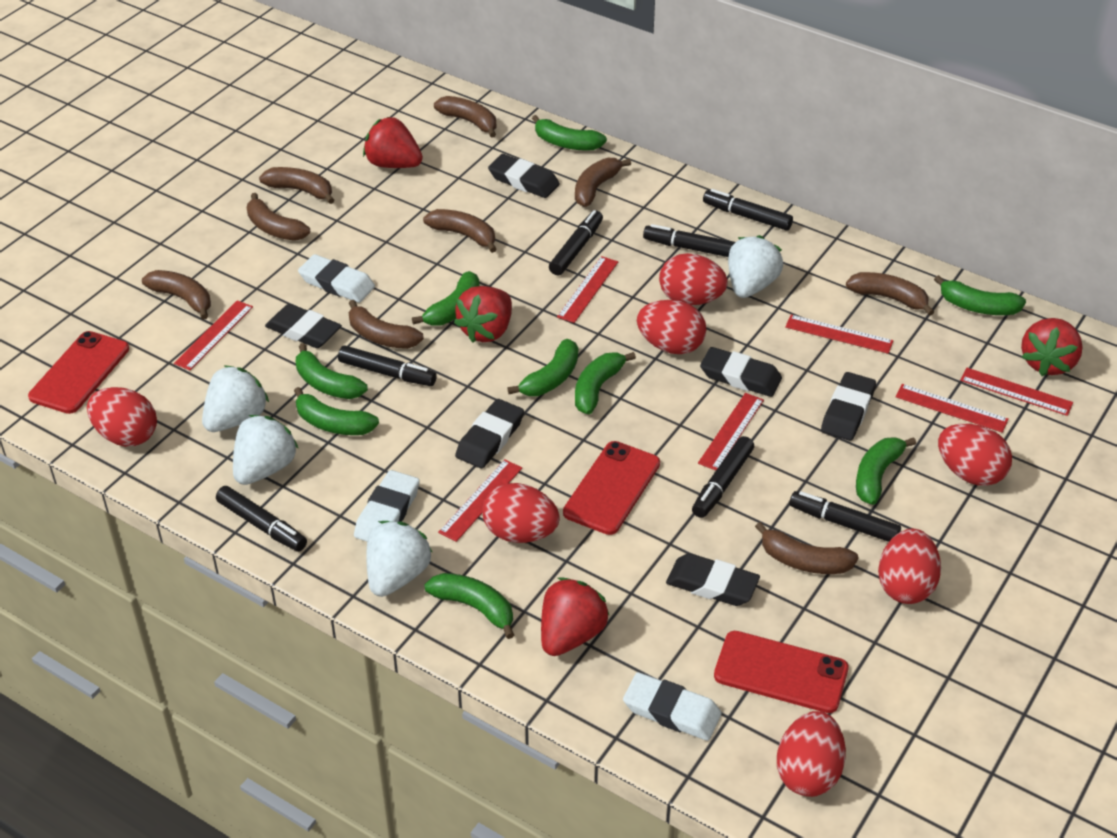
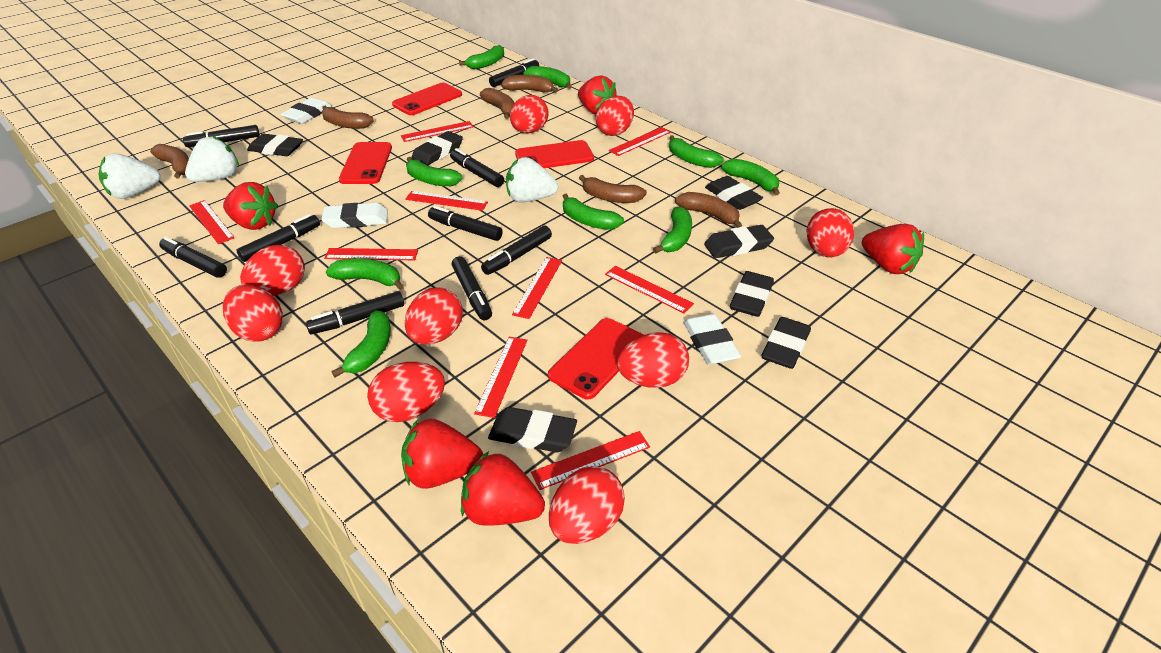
black eraser: [265,304,342,348] [455,399,524,469] [488,154,560,198] [666,553,760,606] [700,347,782,397] [821,372,876,441] = 6 -> [247,134,303,156] [411,131,463,165] [488,407,577,453] [704,225,774,258] [705,176,763,210] [730,271,774,317] [761,317,811,369] = 7
black marker: [216,486,307,552] [338,346,437,386] [549,210,603,275] [643,224,736,257] [692,436,754,518] [703,189,793,231] [789,491,901,542] = 7 -> [159,237,227,278] [183,125,260,147] [236,214,320,262] [306,291,404,335] [428,206,503,241] [450,148,504,187] [451,256,492,320] [481,226,552,275] [489,59,539,87] = 9
brown banana: [142,270,211,320] [247,193,310,241] [259,167,334,204] [348,300,424,349] [423,209,497,253] [434,96,496,138] [575,158,631,207] [755,522,859,574] [846,272,934,316] = 9 -> [150,144,189,179] [322,106,374,129] [480,88,514,119] [501,75,558,93] [579,175,647,203] [675,192,742,228] = 6
red egg: [87,387,157,447] [482,483,560,543] [637,300,706,354] [659,253,728,305] [777,711,846,797] [878,529,941,604] [938,424,1012,486] = 7 -> [223,285,283,342] [240,245,305,296] [367,362,445,422] [405,287,463,345] [510,95,548,133] [549,466,625,544] [596,96,634,136] [617,332,689,388] [806,208,854,257] = 9
red phone: [28,331,129,414] [563,441,660,535] [714,631,849,713] = 3 -> [339,142,392,184] [392,83,462,115] [515,140,594,168] [548,318,644,400] = 4
red ruler: [174,300,253,370] [438,459,522,542] [557,256,618,323] [698,393,764,471] [785,315,893,354] [895,384,1009,433] [960,368,1073,416] = 7 -> [189,200,234,244] [324,248,418,260] [401,121,474,142] [405,191,488,211] [474,337,527,418] [512,257,562,319] [531,431,650,490] [605,266,694,313] [609,127,671,156] = 9
red strawberry: [363,117,423,168] [454,286,512,343] [541,578,609,656] [1021,318,1083,376] = 4 -> [223,182,278,230] [401,418,483,489] [461,451,545,526] [578,75,617,114] [862,224,924,274] = 5
white strawberry: [202,365,269,432] [233,415,299,485] [366,521,433,597] [728,235,783,298] = 4 -> [98,153,161,199] [185,136,239,182] [506,157,558,203] = 3

